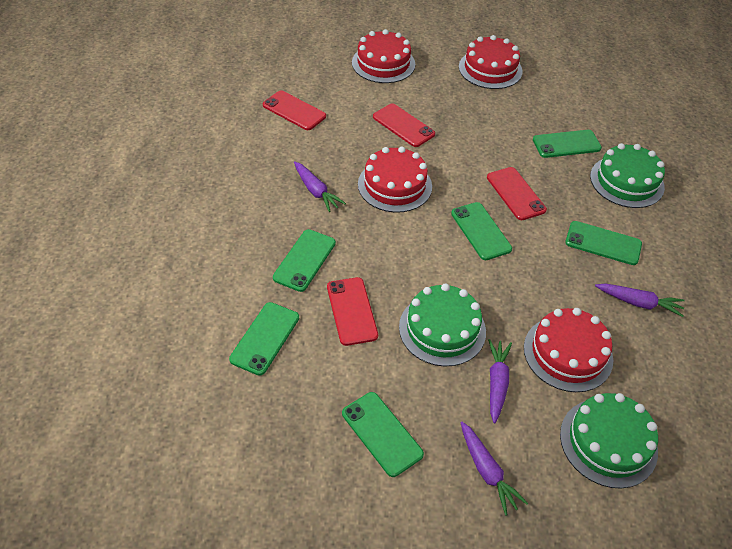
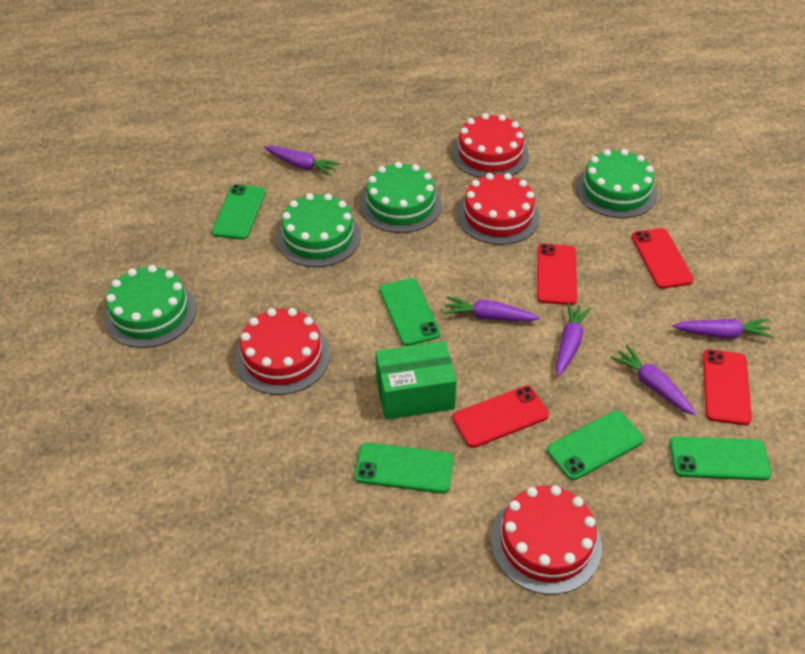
green box: none = 0 -> [375,341,457,420] = 1
green cake: [399,283,486,367] [560,393,658,489] [590,143,665,208] = 3 -> [104,265,196,348] [276,193,361,267] [360,162,442,233] [576,149,657,218] = 4
green phone: [229,302,299,376] [273,229,336,292] [342,392,424,477] [451,202,512,260] [533,130,602,158] [565,221,642,265] = 6 -> [212,184,266,240] [354,442,454,493] [379,278,441,346] [547,411,644,480] [669,436,771,481] = 5
purple carrot: [294,161,346,212] [460,422,528,516] [488,339,512,424] [595,283,685,317] = 4 -> [264,146,340,176] [444,296,540,322] [556,302,591,377] [610,345,696,415] [673,319,773,338] = 5

